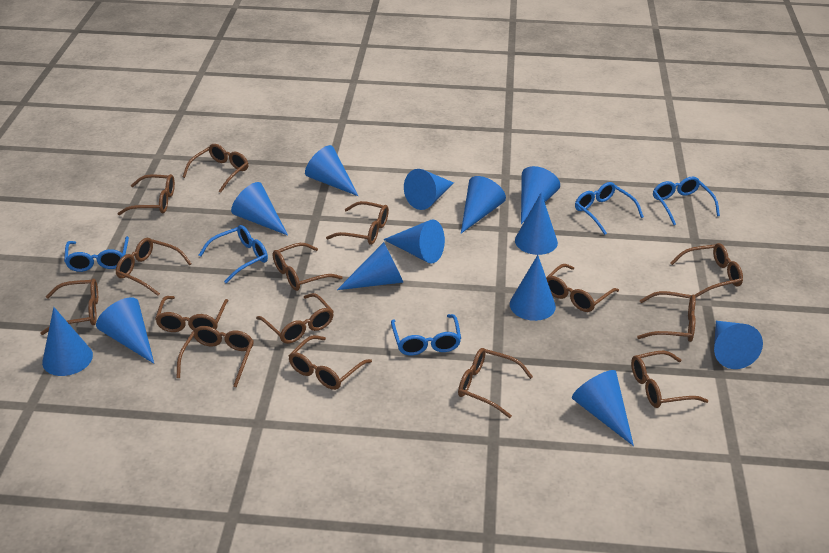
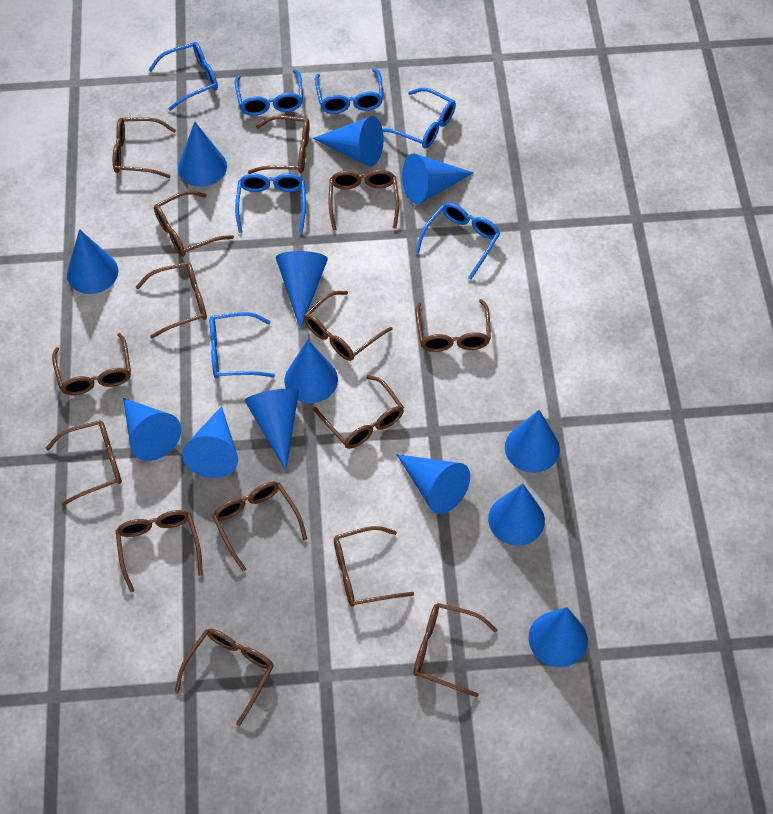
blue glasses: [64,236,129,272] [199,225,268,283] [391,314,461,355] [575,182,644,235] [653,177,720,225] = 5 -> [148,42,218,111] [210,312,275,379] [235,69,303,116] [235,173,306,233] [315,68,383,114] [382,88,456,149] [415,203,500,280] = 7

